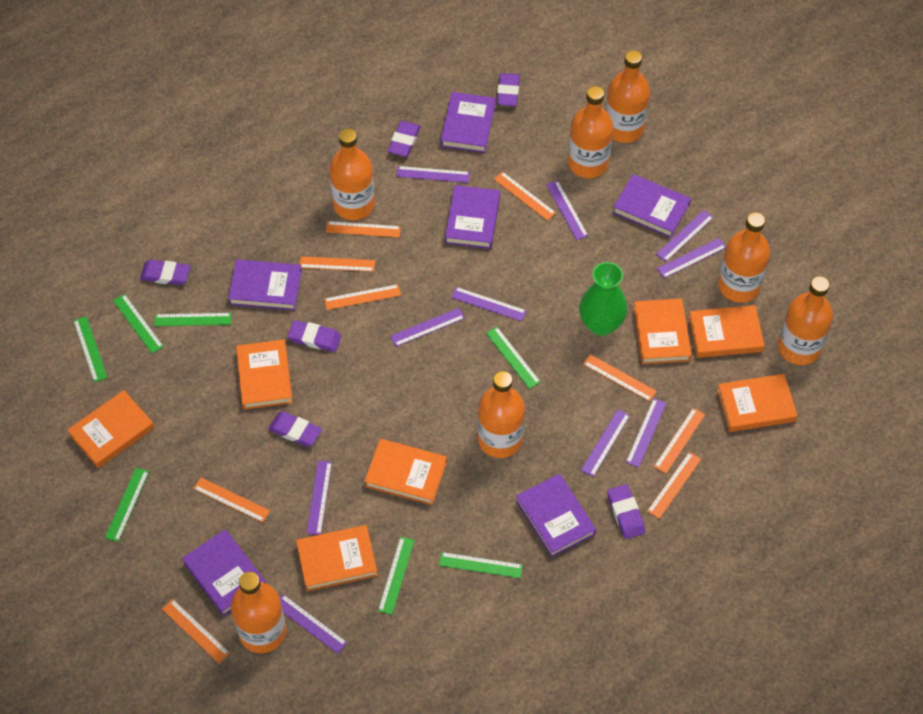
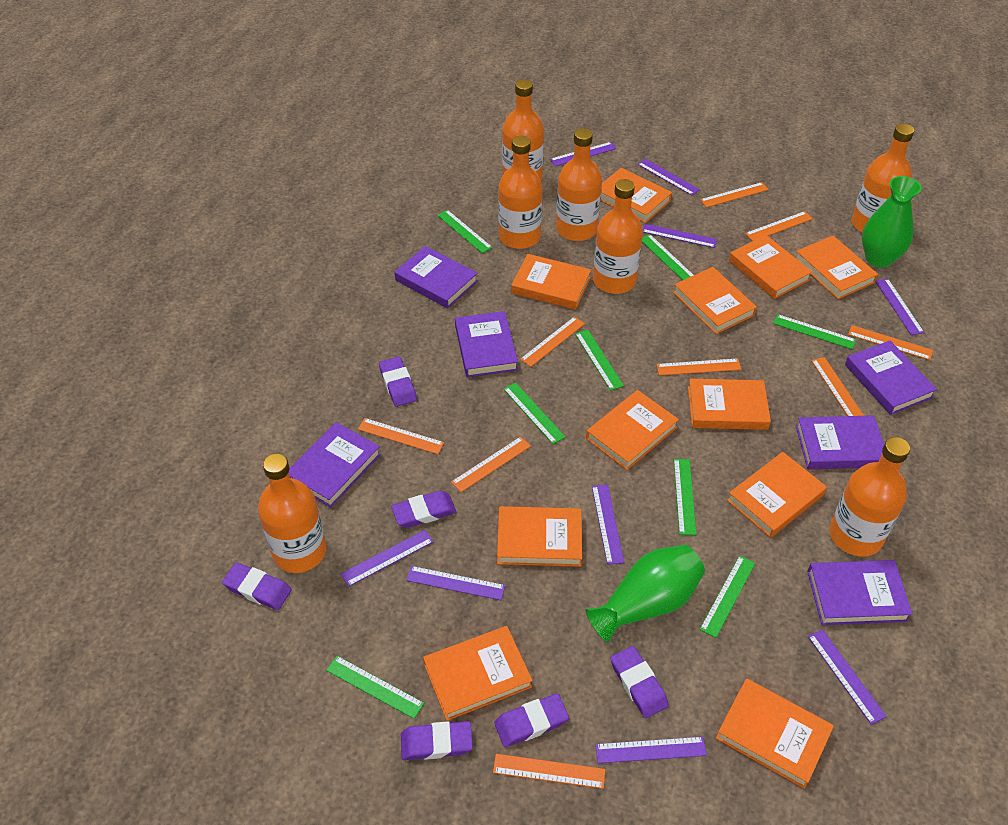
green ruler: [73,316,108,382] [105,468,149,542] [113,294,164,353] [154,313,232,326] [378,537,415,615] [439,552,523,578] [486,327,541,389] = 7 -> [326,656,424,719] [437,210,493,253] [504,382,566,444] [575,330,624,391] [642,234,693,280] [674,459,696,535] [699,555,755,638] [773,314,856,350] = 8
green vase: [579,262,627,336] = 1 -> [585,545,705,643] [862,176,922,268] = 2
orange book: [67,390,154,468] [236,339,293,410] [296,525,378,591] [364,439,447,505] [634,298,691,364] [689,305,765,358] [717,374,798,432] = 7 -> [423,626,533,721] [497,506,582,567] [511,254,591,310] [586,390,679,470] [601,168,672,223] [673,267,757,334] [688,379,771,430] [716,678,834,789] [727,452,827,538] [729,235,812,299] [796,236,878,299] = 11
purple ruler: [280,594,348,654] [306,461,332,535] [390,308,465,347] [396,166,470,183] [451,287,527,321] [546,180,588,240] [581,409,630,477] [626,398,667,468] [656,210,714,262] [657,238,726,278] = 10 -> [341,530,433,587] [406,566,505,600] [550,142,616,166] [592,485,624,565] [595,737,707,763] [637,159,700,196] [643,224,718,248] [808,629,887,725] [876,278,924,335] = 9

